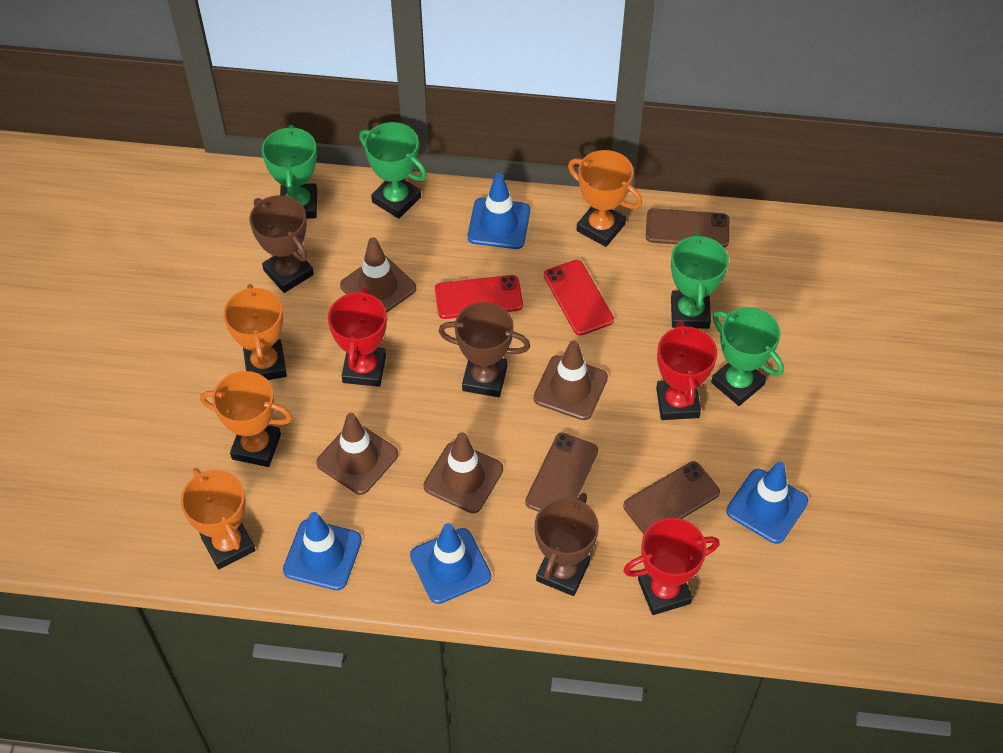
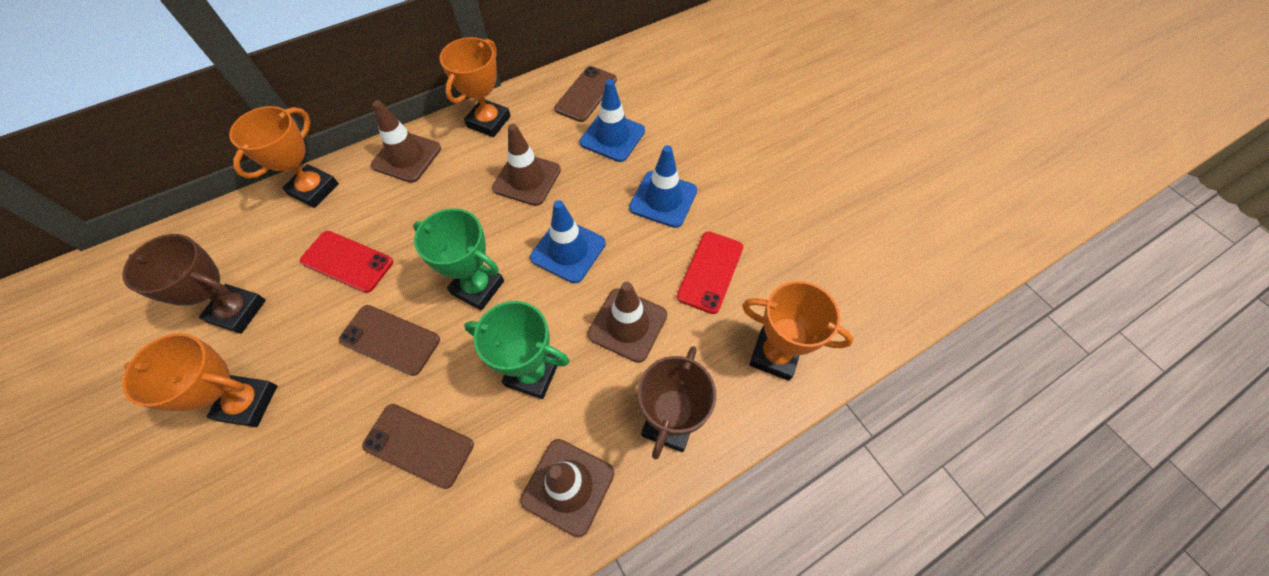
blue traffic cone: [283,512,362,590] [410,523,491,604] [468,173,530,249] [726,462,808,544] = 4 -> [530,200,606,283] [580,79,645,162] [629,145,697,228] = 3
brown trophy: [249,195,314,293] [438,302,530,397] [535,493,599,596] = 3 -> [122,234,266,334] [638,346,716,460] = 2
green trophy: [262,125,317,219] [359,122,427,219] [671,232,729,329] [711,307,784,406] = 4 -> [413,208,504,310] [464,301,570,399] = 2
red trophy: [328,288,387,387] [623,518,720,615] [656,321,717,420] = 3 -> none = 0

